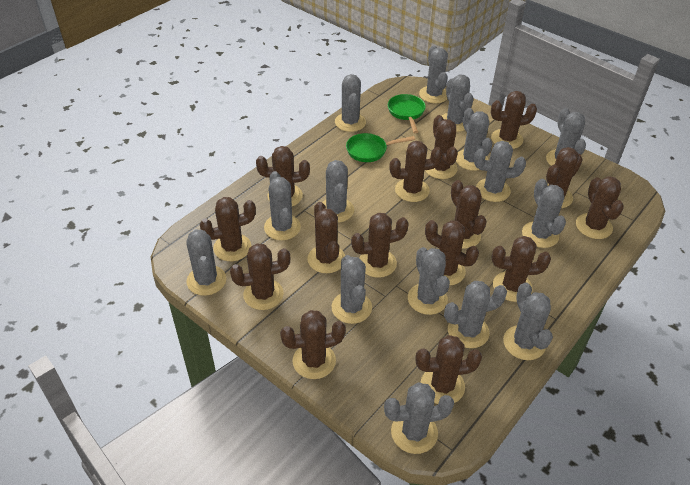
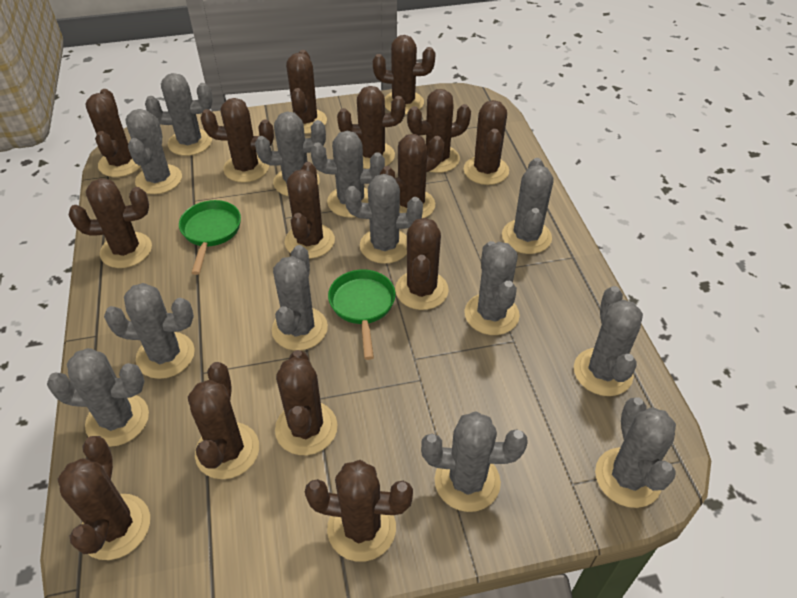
grey cactus: [186,229,226,296] [264,171,301,240] [322,160,354,223] [331,255,372,324] [335,74,366,132] [384,382,454,454] [408,247,450,315] [419,46,448,103] [442,75,473,132] [444,281,507,348] [456,108,492,171] [474,141,526,202] [503,283,553,360] [522,179,566,248] [546,108,586,166] = 15 -> [47,348,149,447] [104,283,195,379] [125,109,182,194] [145,73,213,156] [255,112,326,196] [272,245,328,351] [311,131,385,218] [344,174,423,264] [421,411,528,512] [464,241,520,335] [502,158,554,254] [574,286,643,396] [595,397,676,508] = 13

